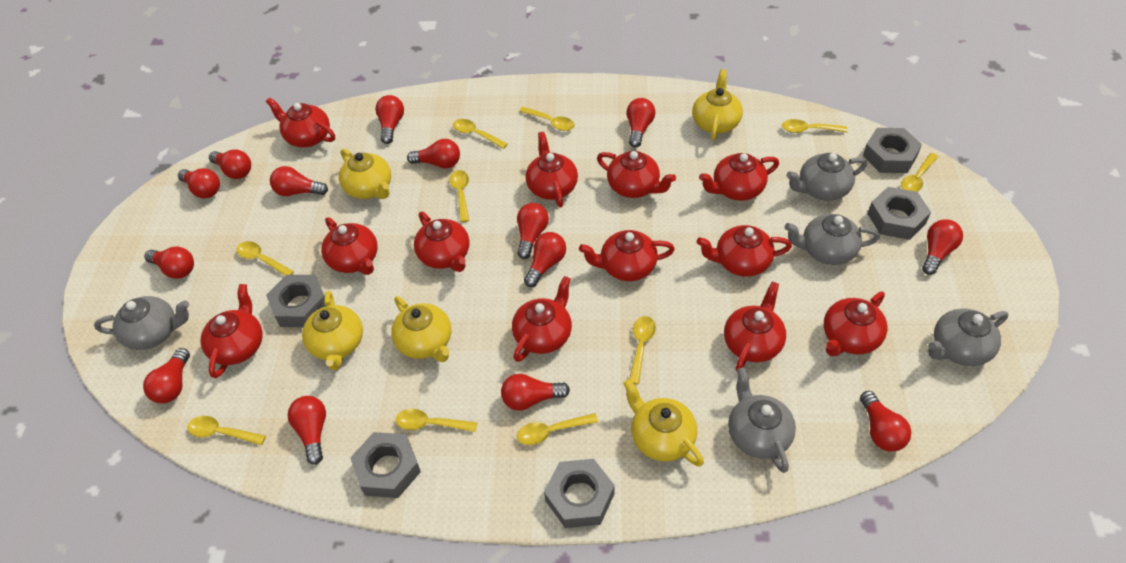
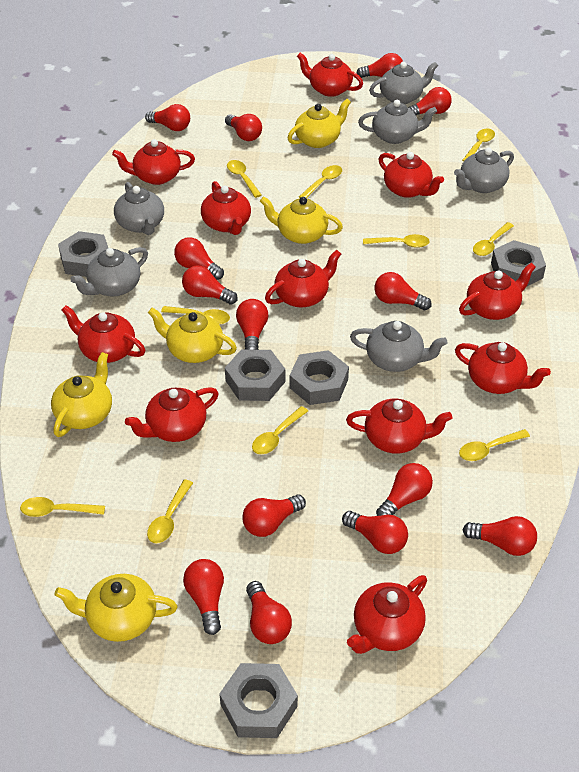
grey teapot: [94,296,189,350] [728,367,796,473] [784,214,880,265] [786,153,867,201] [928,308,1008,366] = 5 -> [70,247,148,296] [114,182,164,235] [350,321,448,372] [358,100,437,144] [369,62,438,104] [454,148,514,193] = 6
red teapot: [200,284,263,378] [266,97,335,147] [321,217,378,275] [414,212,469,272] [512,276,572,362] [526,132,578,207] [579,230,675,281] [597,151,676,198] [697,225,792,277] [699,153,779,201] [724,282,786,371] [824,292,887,356] = 12 -> [62,305,145,363] [112,139,195,185] [125,387,219,442] [201,181,251,235] [265,250,341,307] [297,53,363,97] [346,399,452,454] [347,575,427,654] [378,152,444,198] [455,342,551,394] [459,263,536,320] = 11

